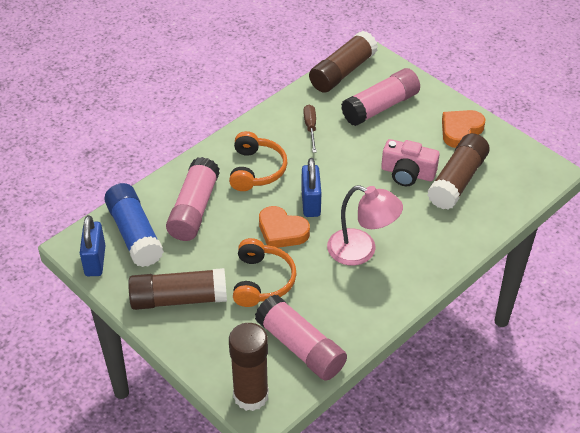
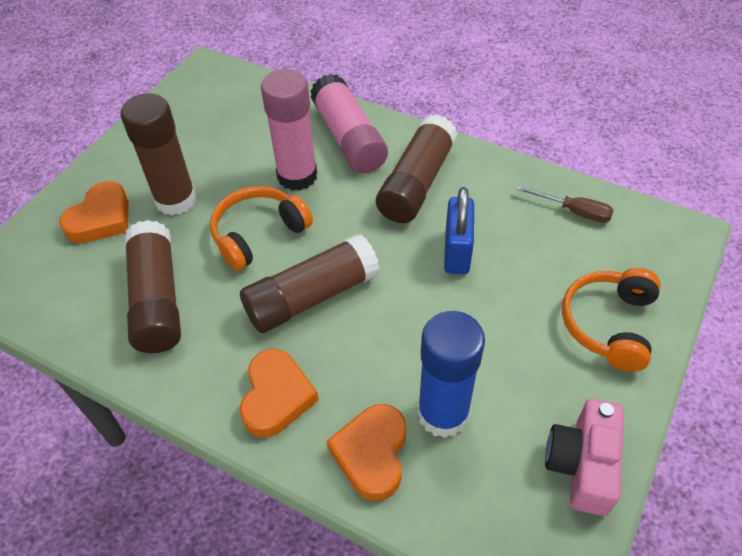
blue padlock: [80,215,105,276] [301,158,321,217] = 2 -> [444,187,474,274] = 1
orange heart: [259,206,310,248] [442,110,485,148] = 2 -> [59,181,129,243] [240,349,319,438] [327,404,406,501] = 3
pink glue stick: [166,157,220,241] [255,294,347,381] [341,68,420,126] = 3 -> [261,69,317,191] [310,74,388,174] = 2
pink lamp: [327,185,403,266] = 1 -> none = 0

